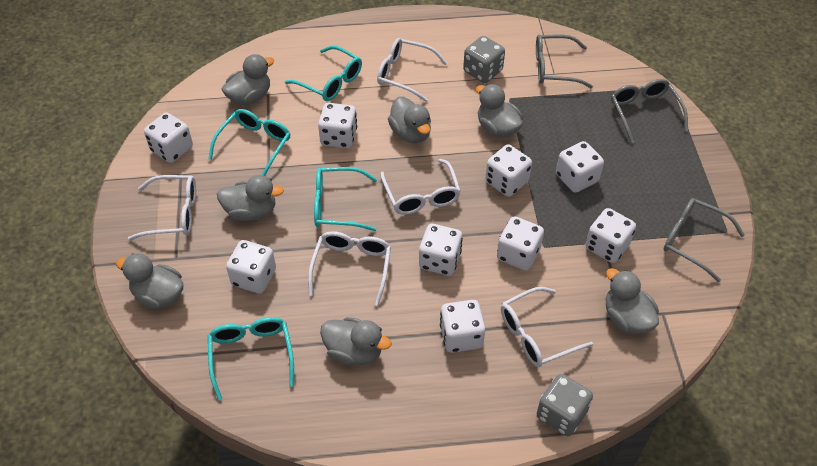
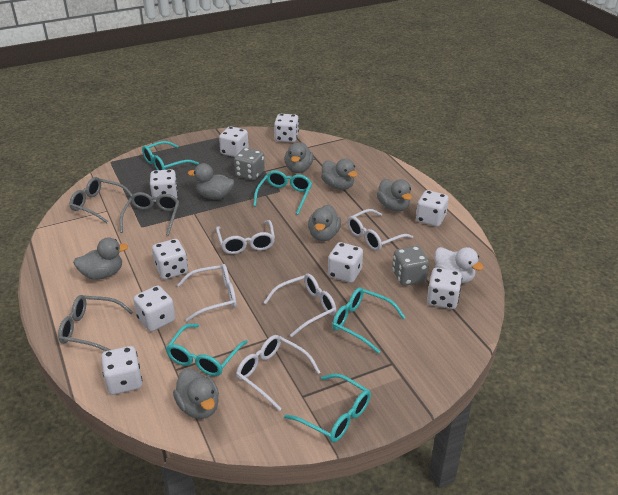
turquoise glasses: [208,109,290,176] [208,317,294,400] [285,46,362,101] [314,167,377,231] = 4 -> [142,141,199,170] [166,324,248,376] [253,170,312,215] [284,373,371,442] [332,287,406,354] = 5
white duck: none = 0 -> [434,247,484,283] = 1

